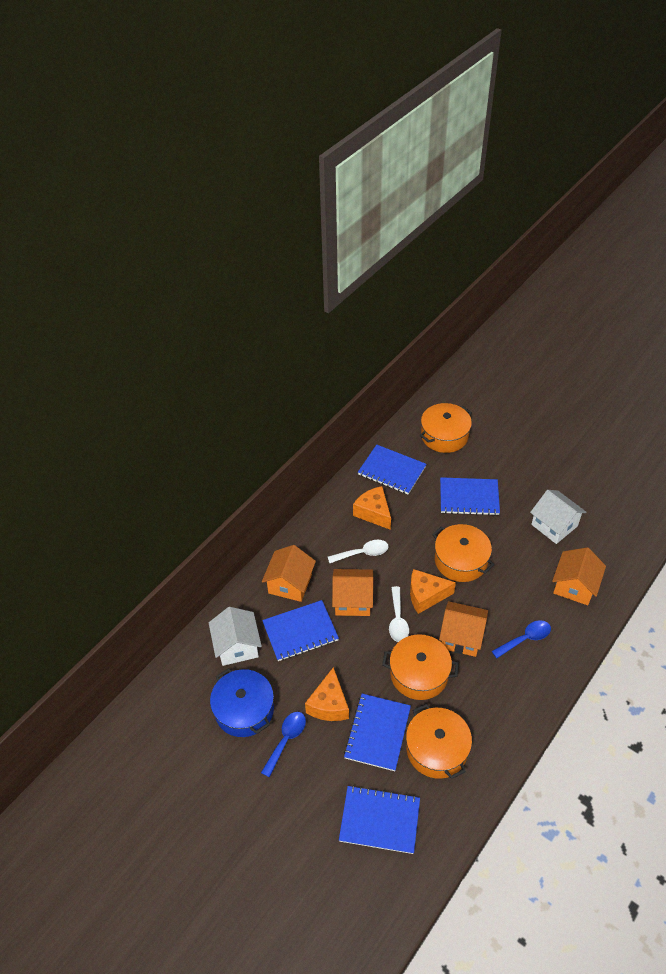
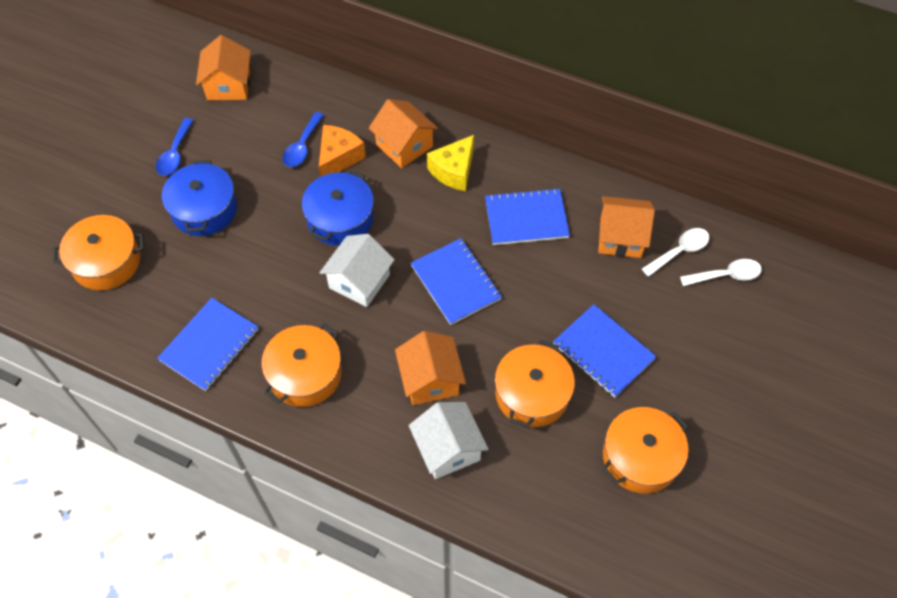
blue notebook: [262,600,339,661] [339,785,420,854] [344,694,411,771] [358,445,427,494] [440,477,500,516] = 5 -> [157,298,259,391] [411,238,502,325] [485,188,570,245] [553,304,657,397] = 4
blue pot: [210,668,274,737] = 1 -> [162,160,237,236] [302,170,374,246] = 2
orange cheese: [305,667,349,721] [353,486,391,530] [410,569,456,614] = 3 -> [319,125,366,176] = 1
yellow cheese: none = 0 -> [427,135,474,191] = 1

